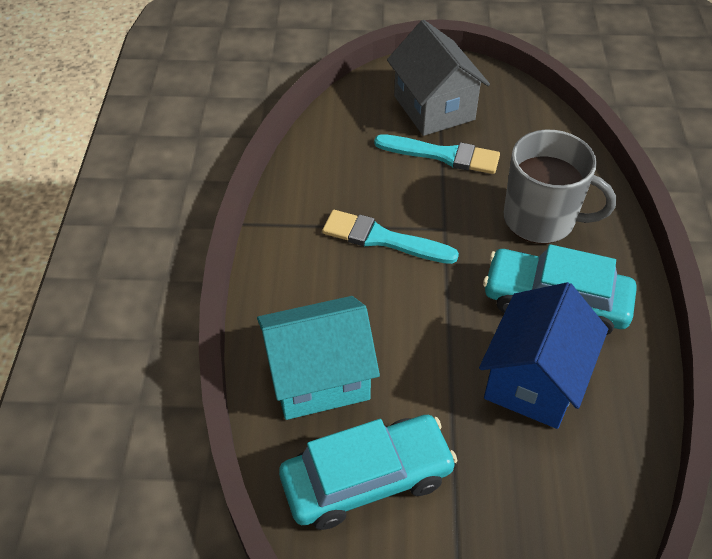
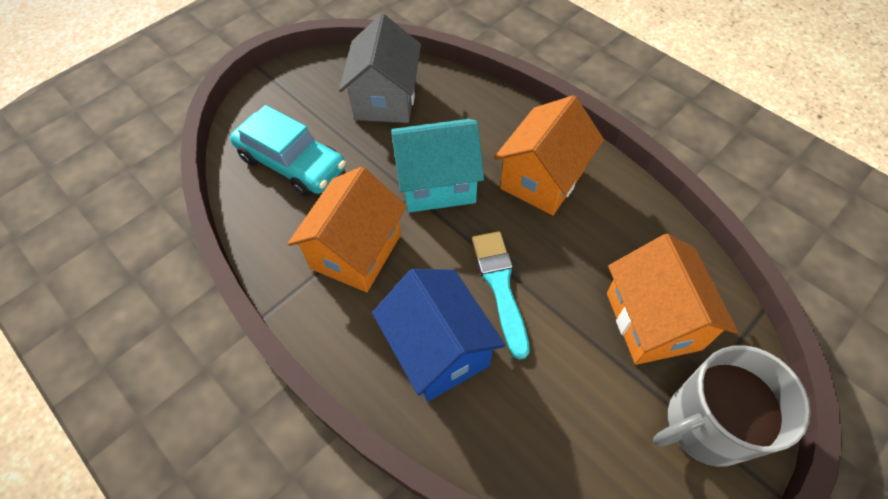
orange house: none = 0 -> [288,167,407,292] [494,95,604,215] [607,234,738,365] = 3
turquoise brush: [322,210,459,264] [374,134,500,174] = 2 -> [472,231,530,360] = 1
turquoise car: [279,415,458,530] [483,244,637,335] = 2 -> [230,105,346,196] = 1

